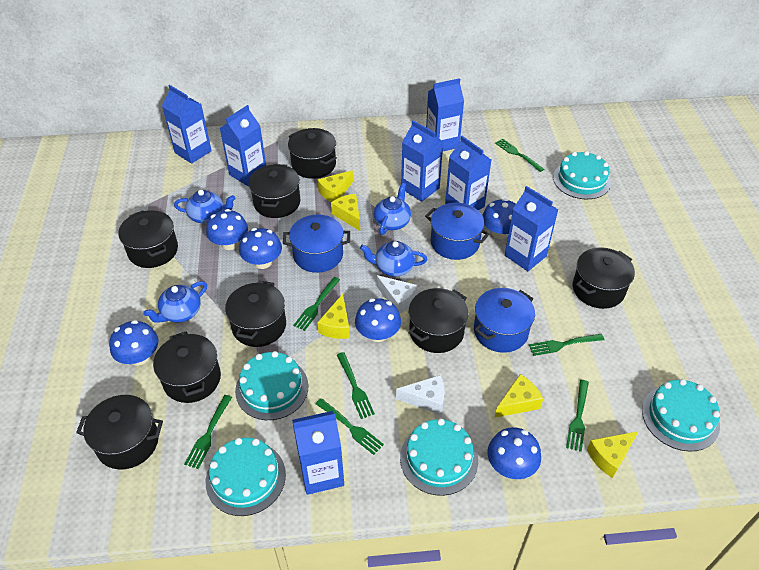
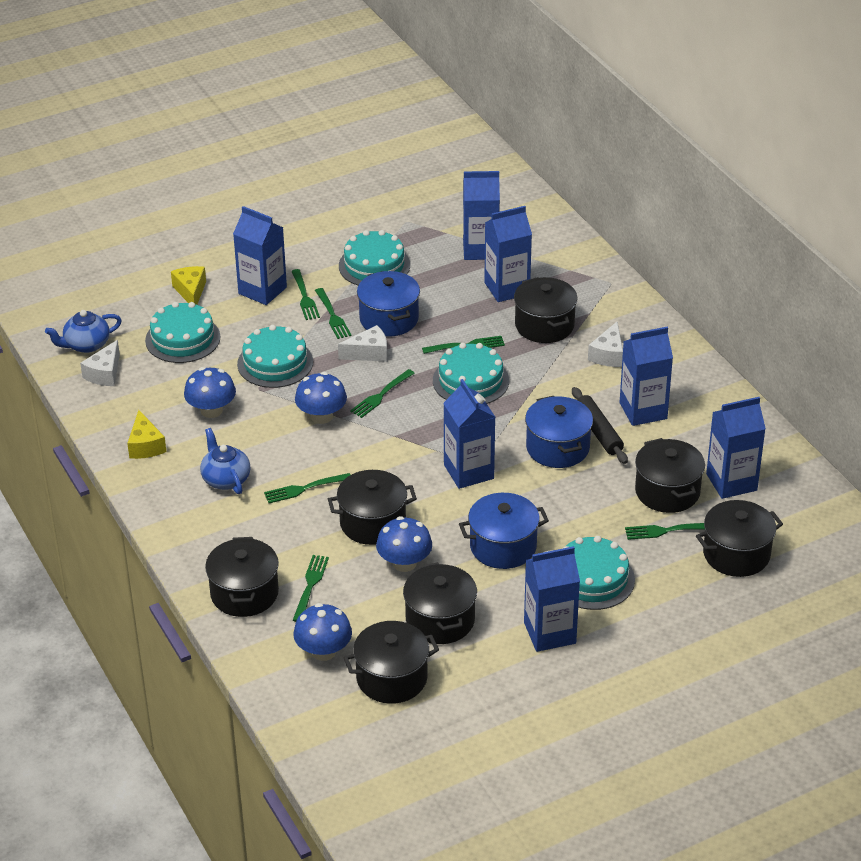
black pot: [76,395,163,470] [118,210,178,268] [153,332,221,403] [225,281,286,347] [249,164,300,218] [288,128,337,179] [408,288,468,353] [573,247,635,309] = 8 -> [205,537,279,617] [328,470,417,545] [344,621,439,704] [403,562,477,644] [514,277,578,343] [635,438,705,513] [696,500,783,577] = 7
black rolling pin: none = 0 -> [572,387,628,464] = 1
blue mushroom: [109,320,158,366] [206,209,248,250] [239,228,282,269] [355,298,401,342] [482,198,516,239] [488,427,541,479] = 6 -> [184,367,236,418] [293,603,352,661] [295,372,347,424] [376,516,432,572] = 4
blue teapot: [143,281,207,323] [174,190,236,224] [360,241,428,277] [374,183,411,235] = 4 -> [45,310,122,353] [200,428,250,494] = 2
white cheese: [377,275,417,314] [396,375,445,415] = 2 -> [80,340,120,386] [338,325,387,362] [588,322,623,367] = 3
yellow cheese: [317,170,353,202] [317,294,350,339] [331,194,360,231] [495,374,543,418] [587,431,639,478] = 5 -> [127,410,166,459] [171,266,206,305] = 2

